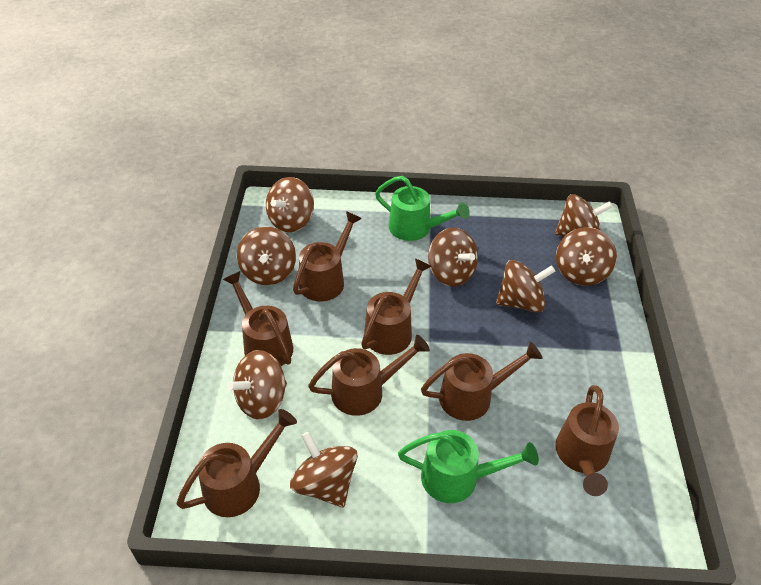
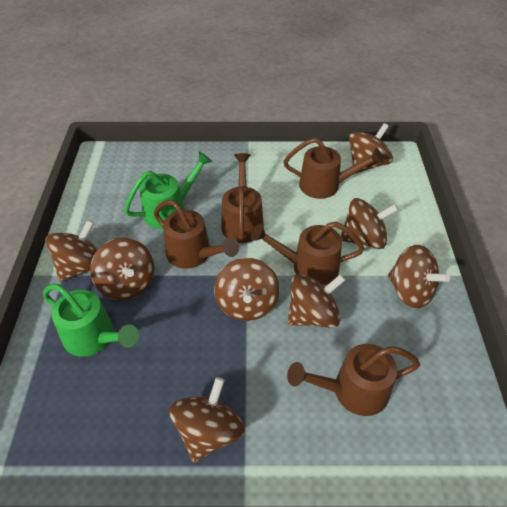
brown watering can: [177,409,297,517] [223,271,293,366] [293,211,362,301] [308,335,430,416] [361,258,432,355] [421,342,543,421] [555,385,619,496] = 7 -> [154,200,239,269] [221,153,264,243] [251,222,365,285] [283,138,384,199] [287,344,420,416] = 5

